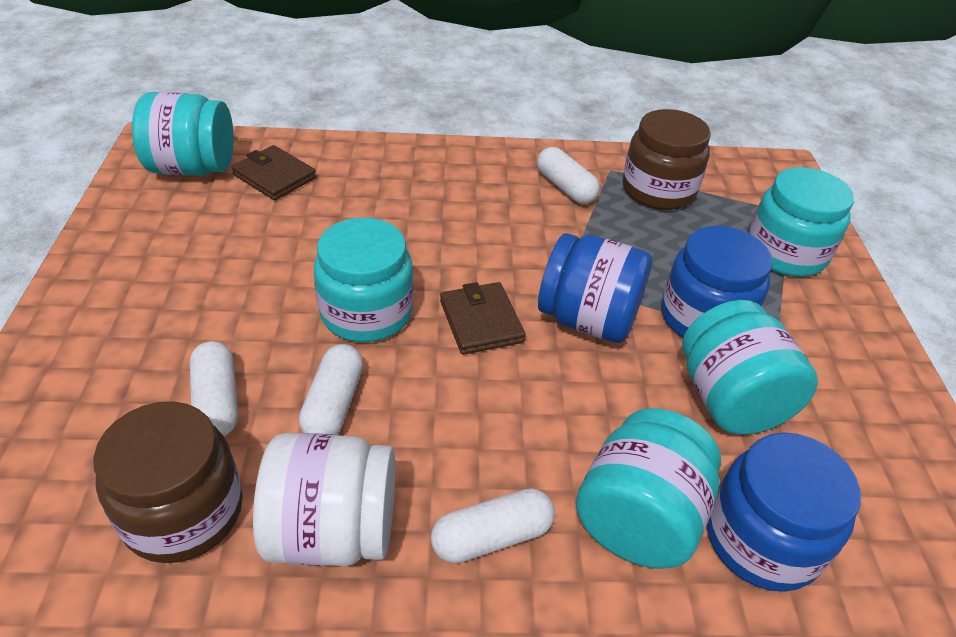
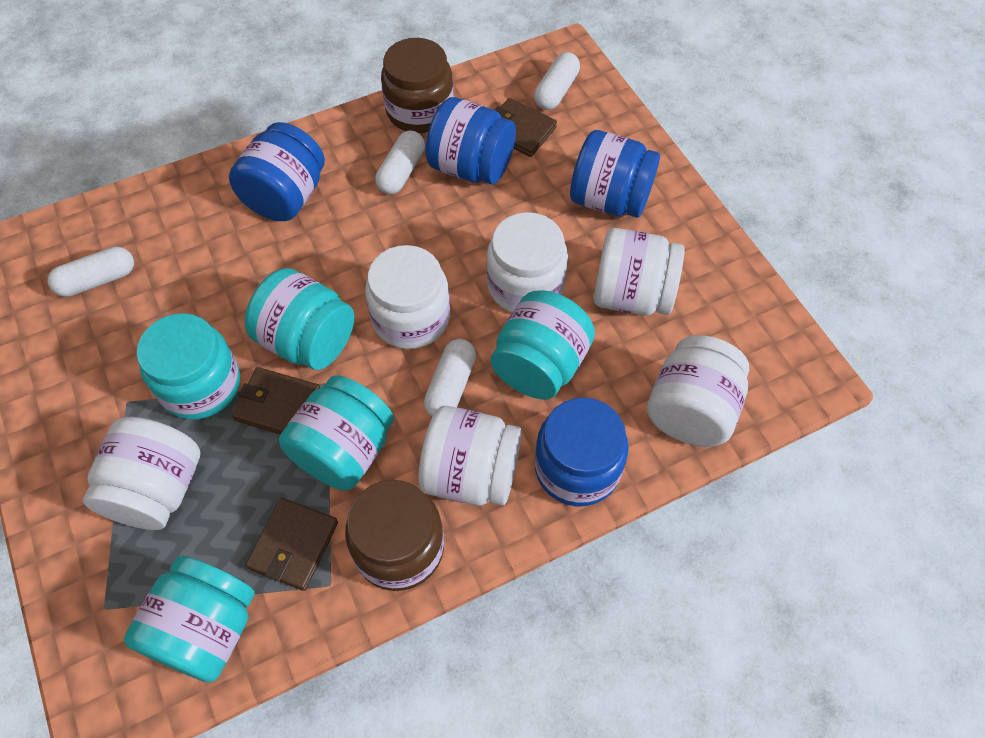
blue jar: [538,233,652,343] [661,226,773,337] [707,432,861,592] = 3 -> [229,122,325,221] [425,97,516,184] [535,398,629,506] [570,130,660,218] = 4
brown wallet: [231,145,316,201] [440,282,526,355] = 2 -> [232,367,320,435] [246,498,338,591] [494,98,557,157] = 3
white jar: [253,433,395,566] = 1 -> [83,417,201,530] [365,245,450,349] [418,406,522,506] [486,212,568,312] [593,228,685,316] [647,335,749,447] = 6

